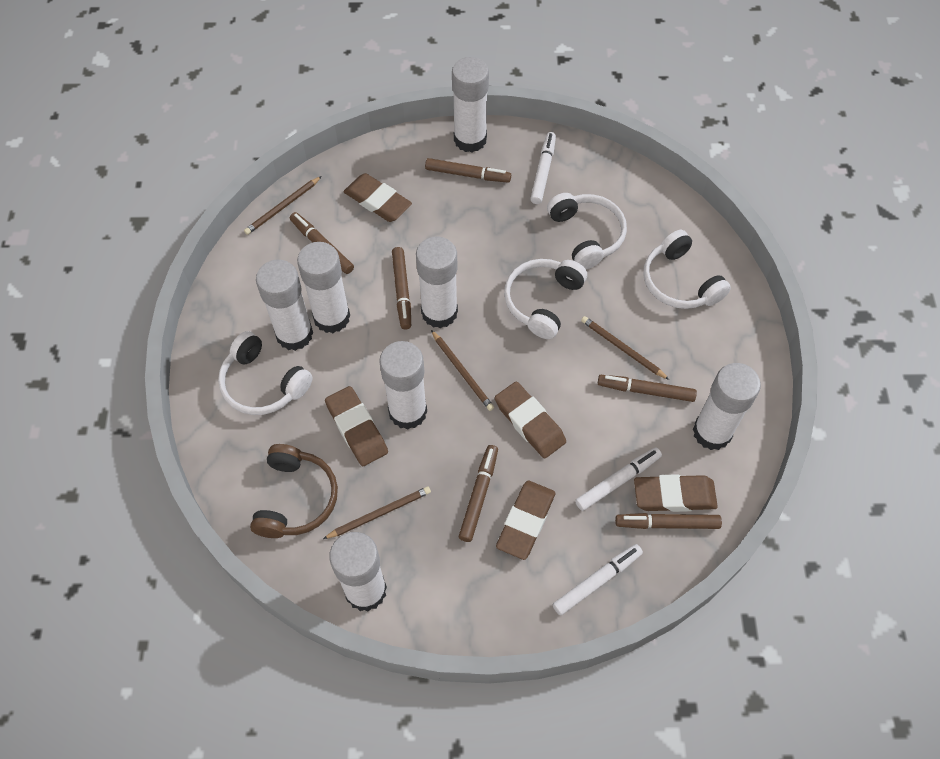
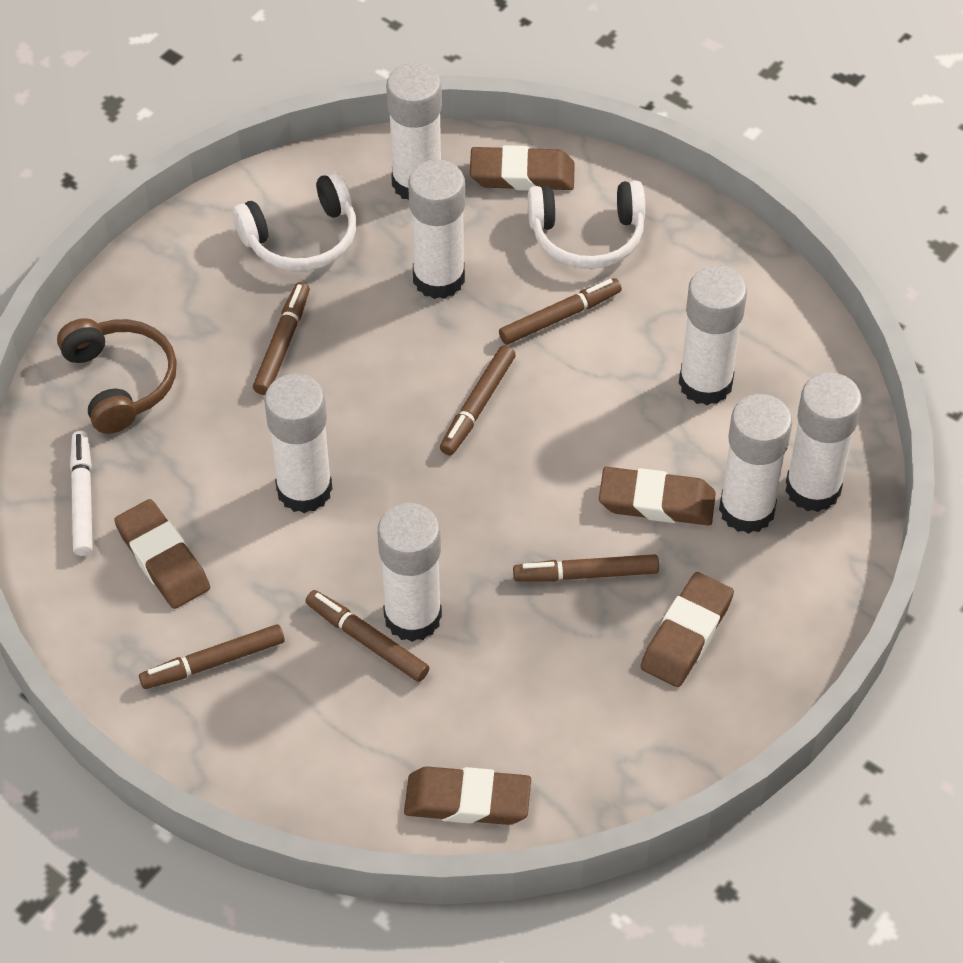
brown pencil: [244,176,322,235] [323,486,431,539] [431,330,494,411] [581,316,669,380] = 4 -> none = 0
white headphones: [218,331,313,415] [504,259,587,339] [547,193,627,269] [643,230,731,309] = 4 -> [233,172,356,271] [528,181,645,269] = 2
white marker: [530,132,556,204] [553,544,643,615] [575,447,662,511] = 3 -> [70,431,93,556] = 1

